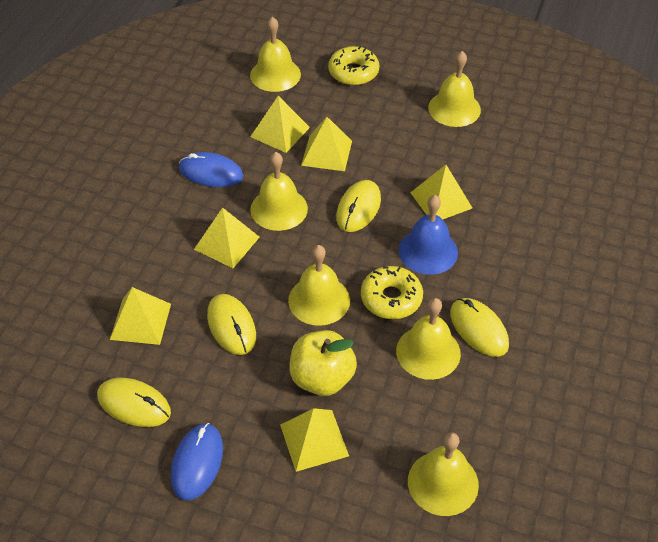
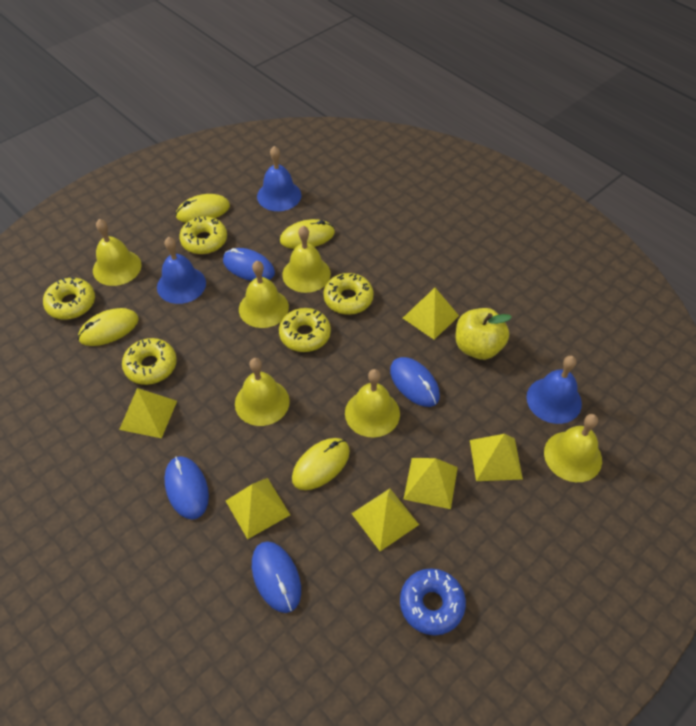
blue bell: [399,195,458,275] = 1 -> [157,237,206,304] [257,146,302,211] [526,356,582,424] = 3
blue donut: none = 0 -> [400,568,466,635] = 1
blue mouse: [171,423,223,500] [179,152,243,187] = 2 -> [164,456,209,520] [223,248,275,281] [252,541,301,613] [390,357,440,407] = 4
yellow donut: [328,46,379,85] [361,266,423,319] = 2 -> [43,277,95,320] [122,338,177,385] [179,216,227,254] [279,308,331,352] [323,273,374,315] = 5

